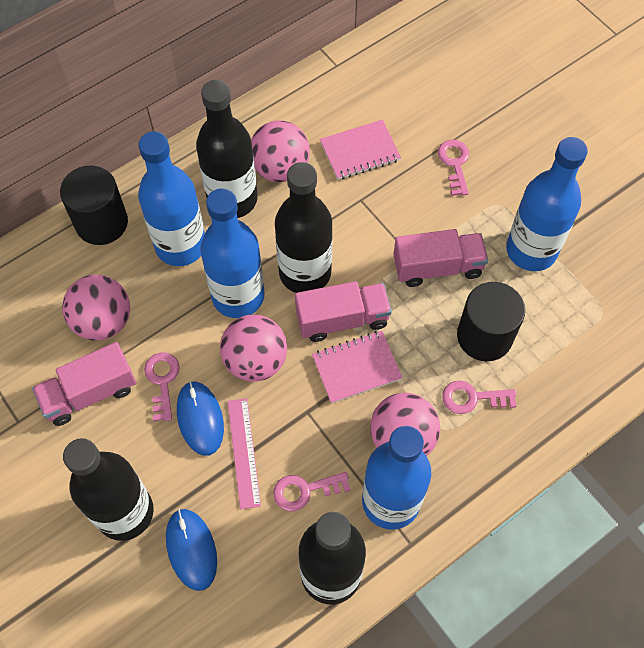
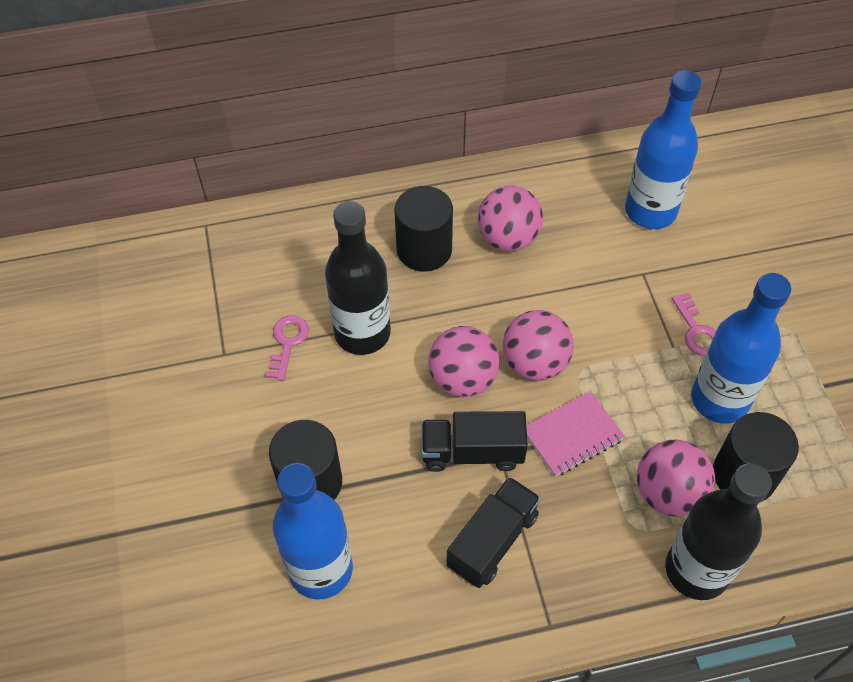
black bottle: [63,438,154,541] [196,80,257,218] [275,162,333,293] [299,512,366,604] = 4 -> [325,201,391,355] [665,463,772,600] = 2
black cylinder: [60,165,128,245] [457,282,525,361] = 2 -> [269,420,342,500] [395,186,453,271] [713,412,799,501] = 3
black truck: none = 0 -> [422,411,528,472] [446,477,541,588] = 2
blue bottle: [138,131,205,266] [200,188,265,318] [362,426,431,530] [506,137,588,271] = 4 -> [272,463,353,599] [625,70,701,229] [691,273,791,423] = 3
blue mouse: [166,509,217,591] [177,381,224,456] = 2 -> none = 0
pink key: [144,352,180,421] [273,472,351,511] [438,140,469,196] [442,381,516,414] = 4 -> [265,315,309,381] [671,293,716,356] = 2
pink notebook: [312,331,402,404] [320,120,401,180] = 2 -> [526,391,625,477] = 1
pink ruler: [227,398,261,509] = 1 -> none = 0
pink truck: [32,342,136,426] [295,281,392,342] [393,229,488,287] = 3 -> none = 0

